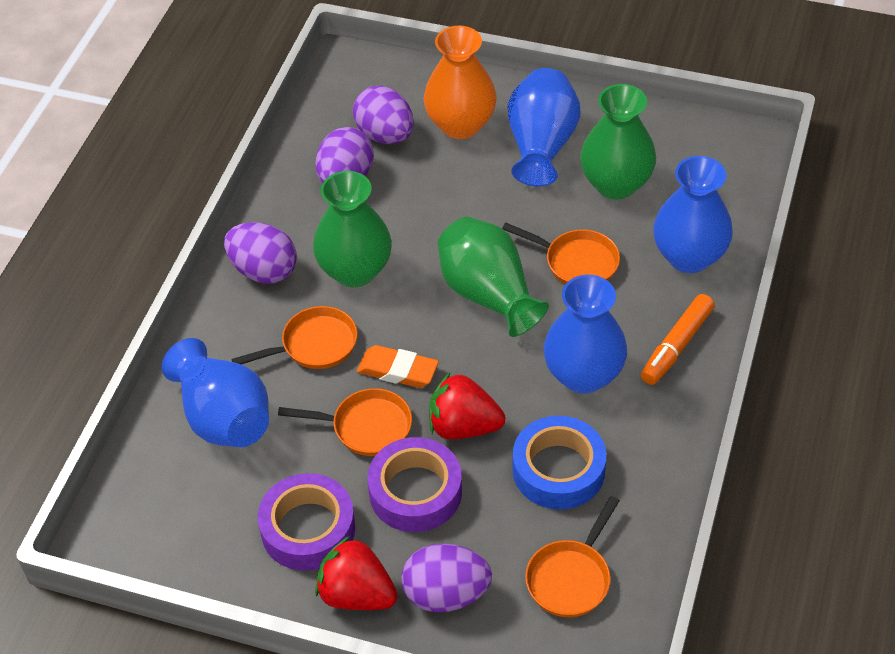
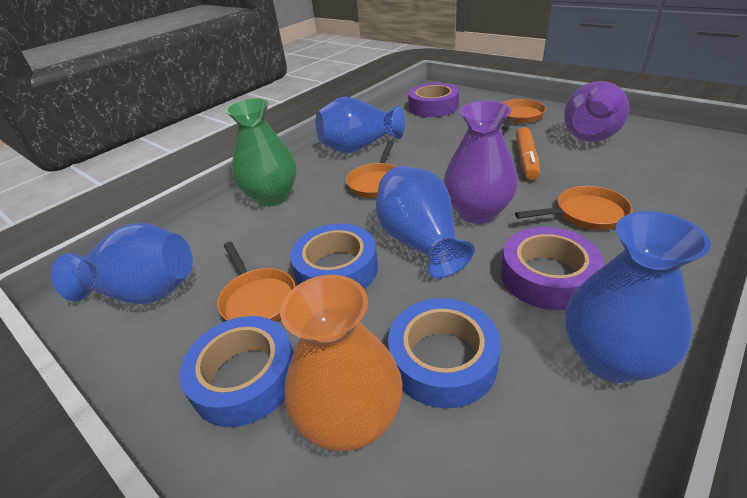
blue tape: [513,416,606,510] = 1 -> [179,316,294,427] [290,224,378,289] [388,298,501,408] = 3
green vase: [313,171,392,287] [438,217,549,337] [580,84,656,200] = 3 -> [225,98,297,206] = 1
orange eraser: [357,345,439,388] = 1 -> none = 0
purple egg: [224,222,297,284] [316,127,374,183] [353,86,414,144] [402,544,492,612] = 4 -> none = 0
purple vase: none = 0 -> [444,101,518,224] [564,81,629,142] = 2
red strawberry: [315,536,398,610] [429,373,505,439] = 2 -> none = 0

